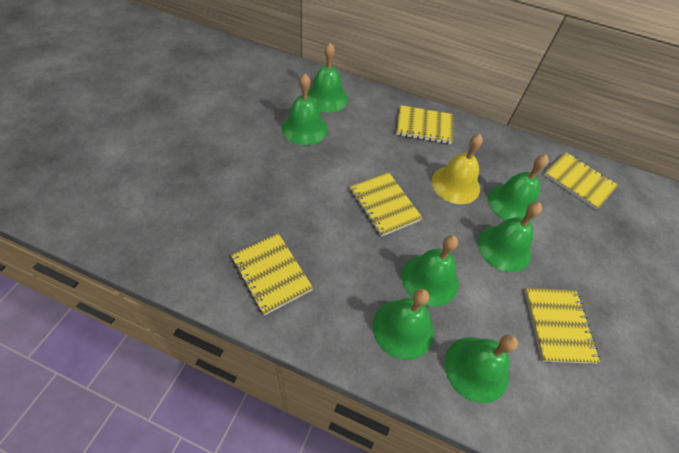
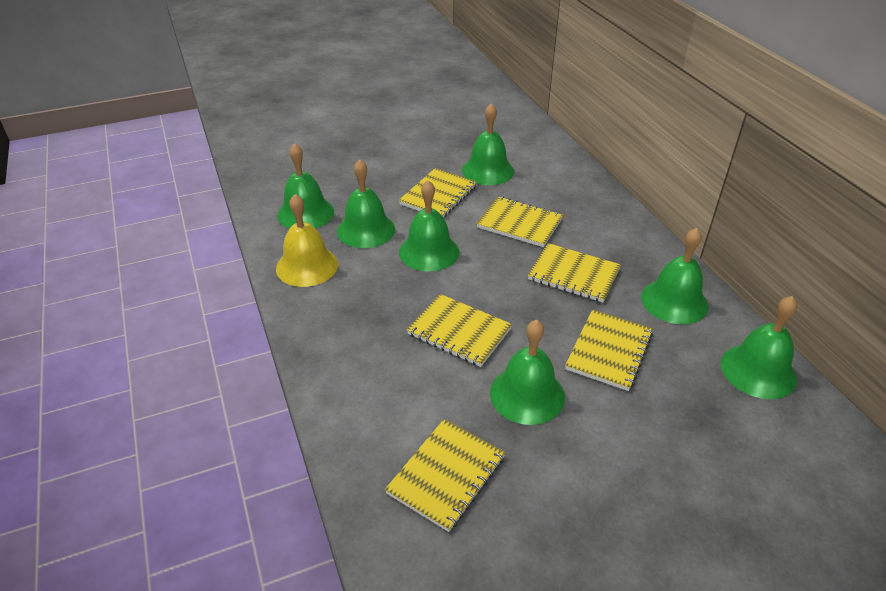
yellow notebook: [231,233,313,316] [349,172,423,237] [396,105,453,144] [524,288,600,364] [544,152,618,210] = 5 -> [385,419,506,532] [399,168,477,218] [407,294,512,367] [476,197,563,247] [528,243,621,302] [565,309,653,391] = 6

